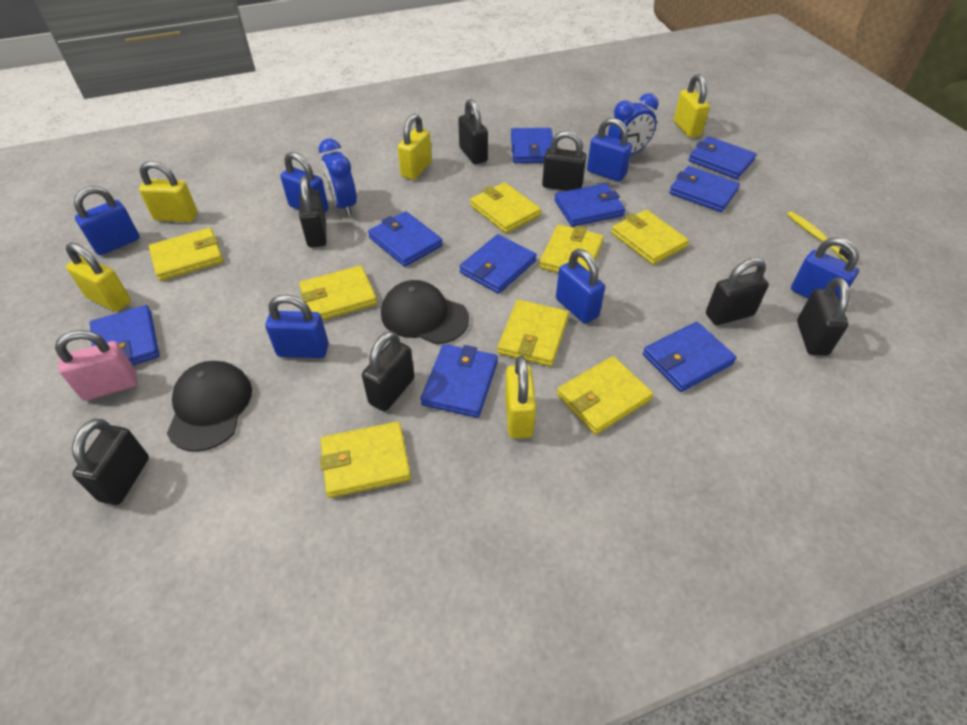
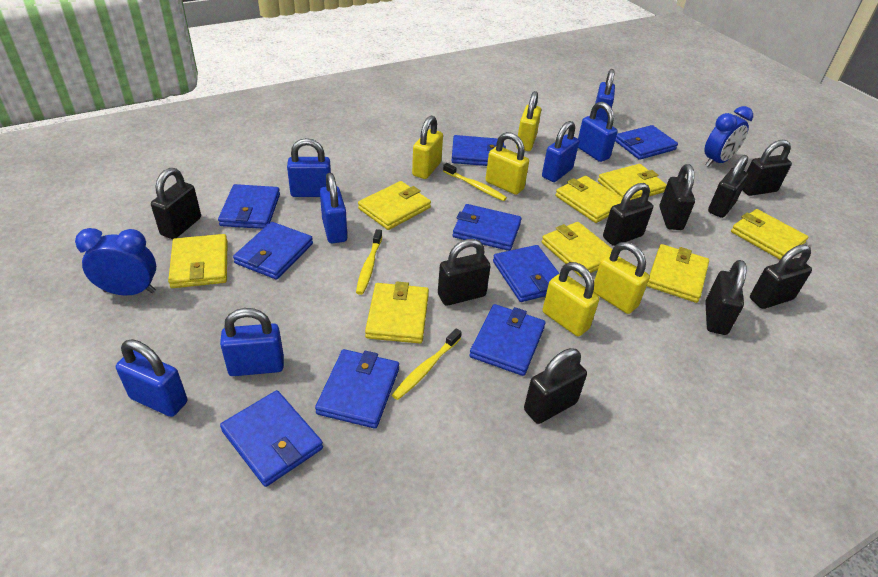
black cap: [167,361,252,452] [381,280,469,345] = 2 -> none = 0
black padlock: [72,419,149,505] [299,176,327,248] [362,331,415,411] [458,99,488,164] [542,131,587,191] [706,258,769,325] [797,277,850,356] = 7 -> [151,168,201,239] [438,239,491,306] [524,348,587,424] [603,183,653,246] [660,164,695,230] [705,260,746,335] [708,155,749,218] [742,140,792,196] [750,244,812,309] = 9
blue padlock: [74,186,140,255] [266,294,329,358] [280,152,329,213] [556,249,605,324] [587,118,632,181] [791,237,859,299] = 6 -> [116,339,187,417] [220,308,284,376] [287,138,331,197] [320,173,347,243] [542,121,579,182] [578,102,618,162] [595,69,615,123] = 7
pink padlock: [55,330,137,401] = 1 -> none = 0
yellow toothbrush: [787,211,850,262] = 1 -> [356,229,382,295] [392,328,462,400] [443,163,507,201] = 3

